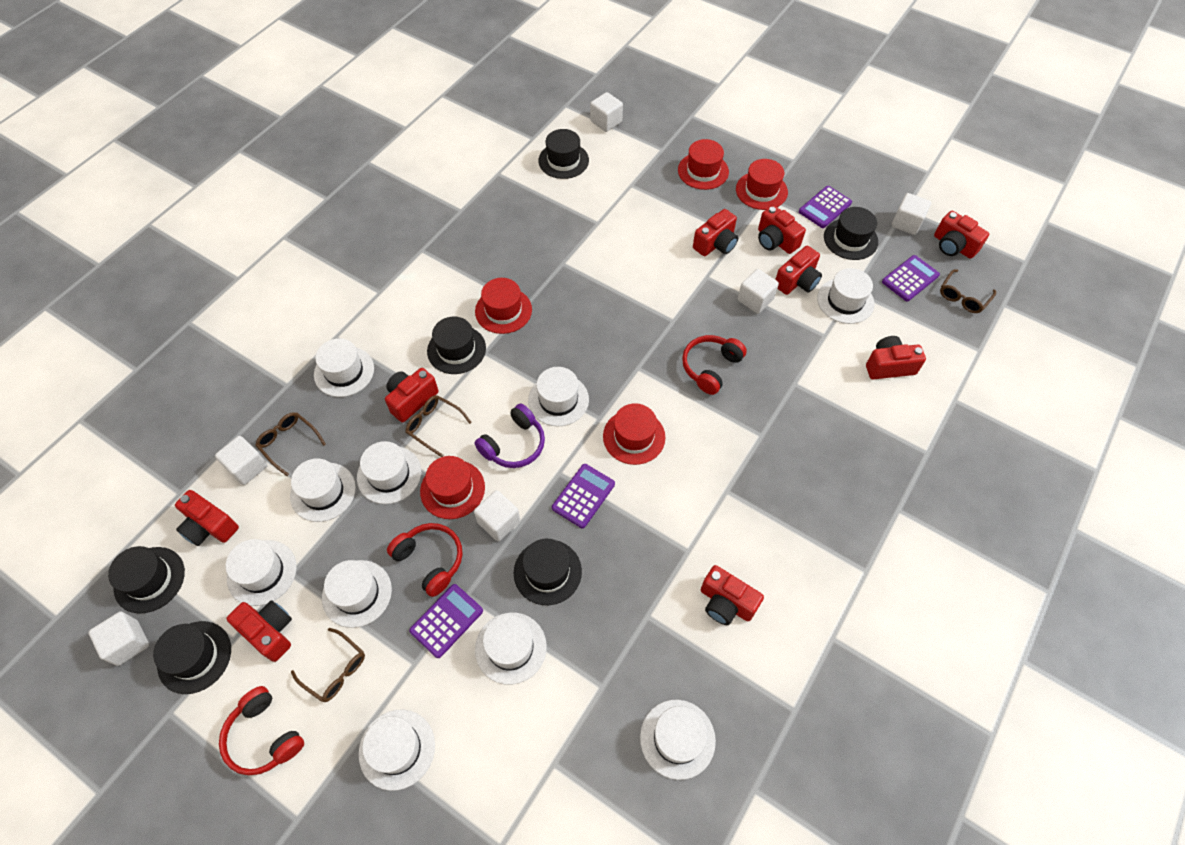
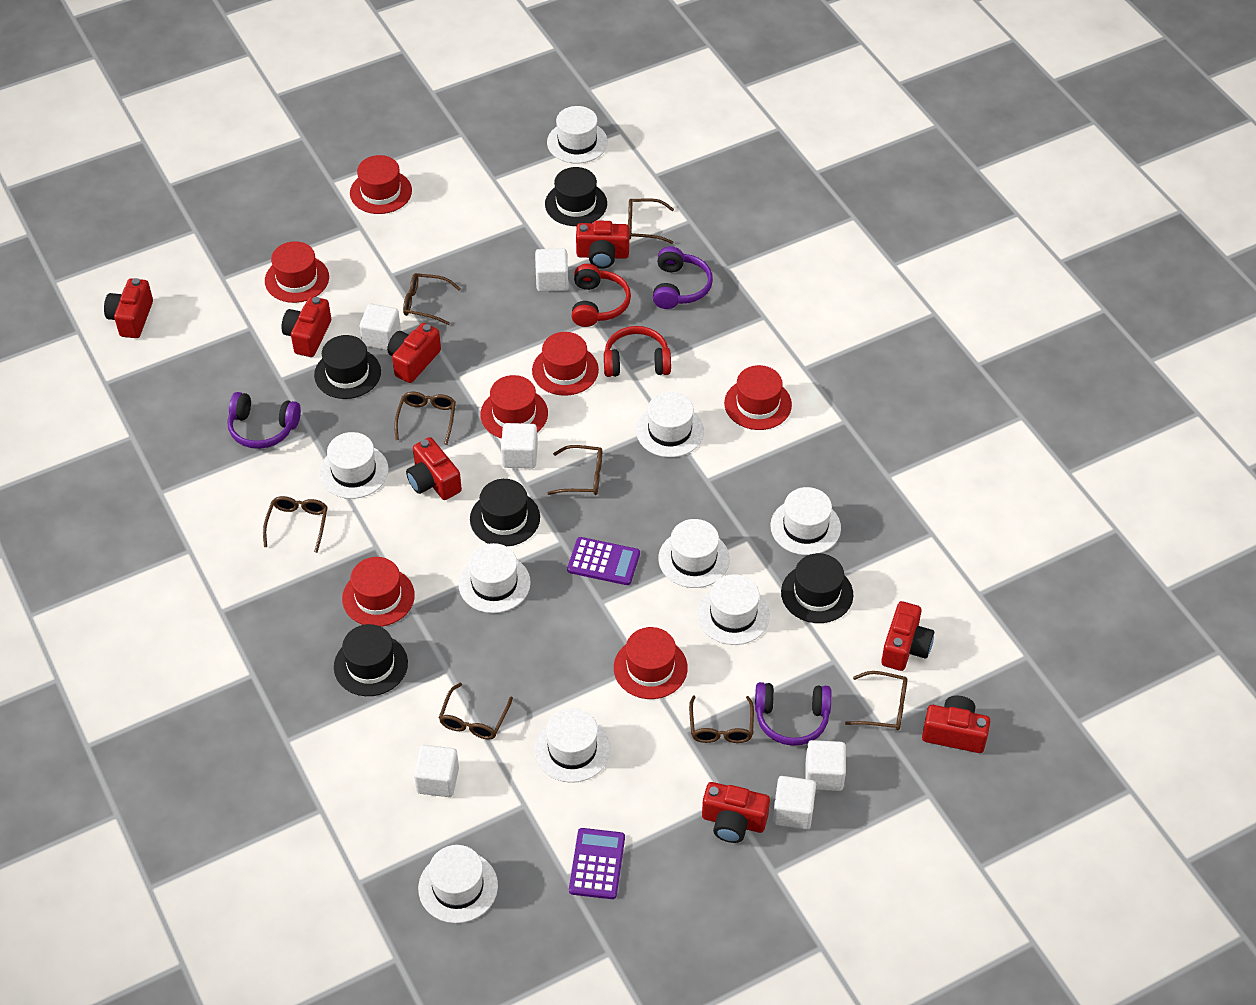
black hat: [108,546,185,613] [153,621,231,694] [427,317,486,374] [514,539,582,605] [538,129,589,179] [824,207,878,260] = 6 -> [314,335,381,399] [334,624,408,696] [470,479,540,546] [545,167,607,226] [781,553,853,623] = 5
brown glasses: [255,412,326,476] [291,628,365,702] [406,395,472,457] [940,269,996,313] = 4 -> [263,496,328,553] [394,392,456,445] [403,273,461,325] [439,683,513,740] [547,445,602,495] [628,198,674,244] [689,696,754,743] [845,671,908,730] = 8
purple calculator: [409,584,483,658] [552,464,615,528] [799,186,852,228] [882,255,940,301] = 4 -> [567,537,640,585] [569,828,625,899] = 2
purple headphones: [475,403,545,468] = 1 -> [227,392,301,449] [653,246,713,309] [755,682,831,746] = 3
red camera: [175,490,239,546] [226,600,292,662] [385,368,438,422] [693,209,738,256] [701,565,764,625] [758,205,806,254] [775,246,822,295] [866,336,926,380] [934,211,989,259] = 9 -> [104,278,153,338] [282,296,331,357] [387,323,441,383] [406,437,462,500] [576,220,629,269] [702,782,770,843] [881,601,934,671] [922,696,990,753] = 8
red hat: [420,456,485,519] [475,278,532,334] [603,403,666,465] [678,139,729,190] [736,159,788,210] = 5 -> [265,241,329,303] [342,557,415,627] [350,155,412,214] [480,375,548,439] [532,332,599,396] [614,627,688,699] [724,365,792,430] = 7
red headphones: [219,686,304,775] [387,523,463,597] [682,335,747,395] = 3 -> [572,264,631,327] [604,326,671,377] = 2
white hat: [226,539,297,606] [290,458,356,522] [314,338,374,397] [322,560,392,628] [357,441,421,504] [359,709,435,791] [475,613,547,685] [528,367,589,427] [640,700,716,780] [817,268,874,324] = 10 -> [319,432,389,499] [418,845,498,923] [458,543,531,613] [534,708,611,783] [547,106,608,163] [636,392,704,457] [658,519,730,588] [697,574,770,645] [770,487,841,555] = 9

